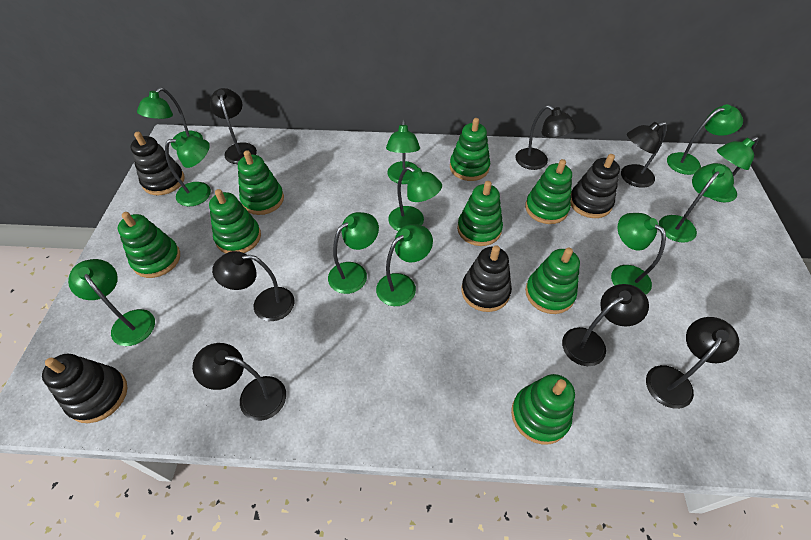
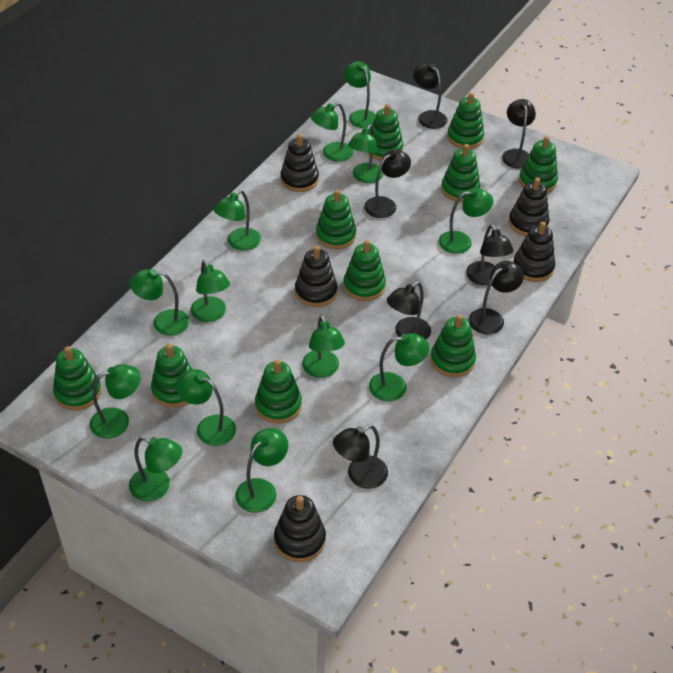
black stacking toy: [42,354,127,423] [130,132,185,195] [461,245,512,312] [570,154,620,218] = 4 -> [274,495,326,562] [280,134,319,192] [295,246,337,307] [509,178,549,236] [513,222,555,282] = 5
green lamp: [68,259,155,346] [137,88,203,150] [165,135,211,207] [328,212,379,294] [376,224,433,306] [386,120,420,184] [388,167,442,231] [611,213,666,295] [659,163,734,243] [667,104,743,175] [711,137,759,202] = 11 -> [90,364,141,439] [129,437,182,501] [130,269,190,336] [176,369,236,446] [191,260,230,322] [214,190,261,251] [235,428,288,513] [302,315,345,378] [311,103,353,162] [344,61,376,128] [348,125,384,183] [369,333,429,401] [439,188,493,254] = 13
green stacking toy: [118,212,180,278] [209,189,261,253] [238,150,284,215] [450,118,490,181] [457,181,503,246] [511,374,575,445] [525,159,572,224] [525,248,580,314] = 8 -> [53,346,101,411] [151,344,192,408] [255,359,302,424] [316,190,356,249] [343,240,386,301] [368,104,403,161] [430,315,476,377] [441,144,480,202] [447,93,484,149] [519,136,558,193] = 10

